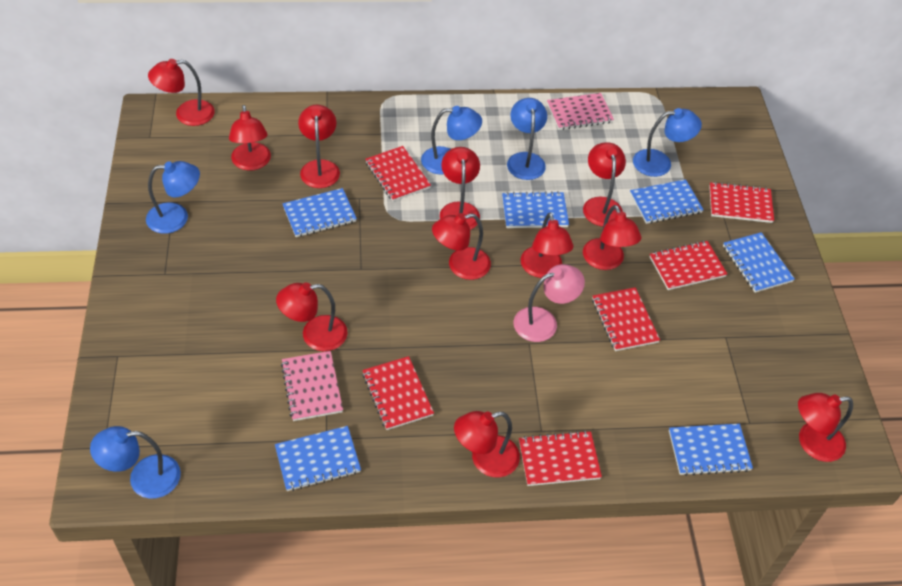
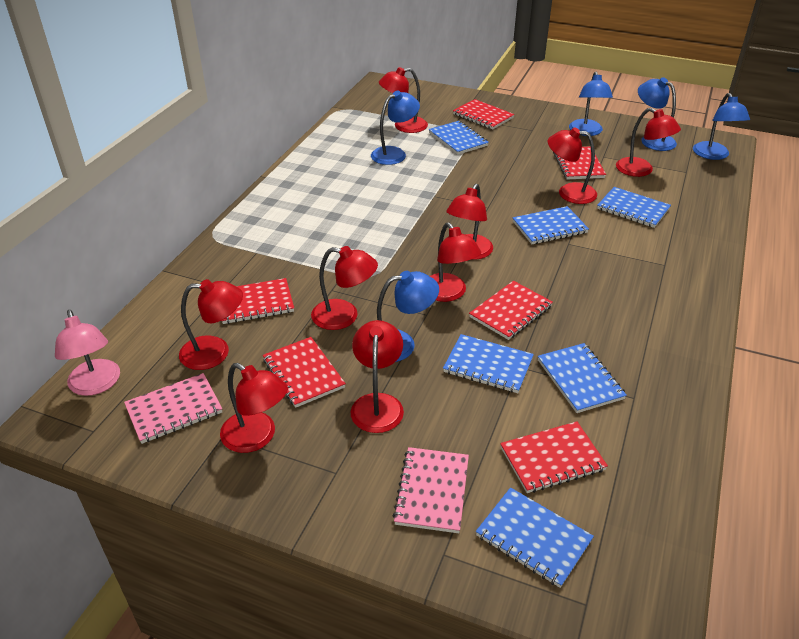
red lamp: [148,59,215,126] [229,105,271,171] [276,283,348,351] [298,105,340,188] [432,213,491,280] [440,147,480,230] [454,411,520,477] [521,213,574,278] [583,142,626,226] [583,205,641,270] [798,393,853,462] = 11 -> [179,279,243,370] [220,363,288,453] [311,246,378,330] [351,320,404,433] [379,67,428,133] [430,223,481,302] [446,184,493,260] [548,127,597,204] [616,108,681,177] = 9

